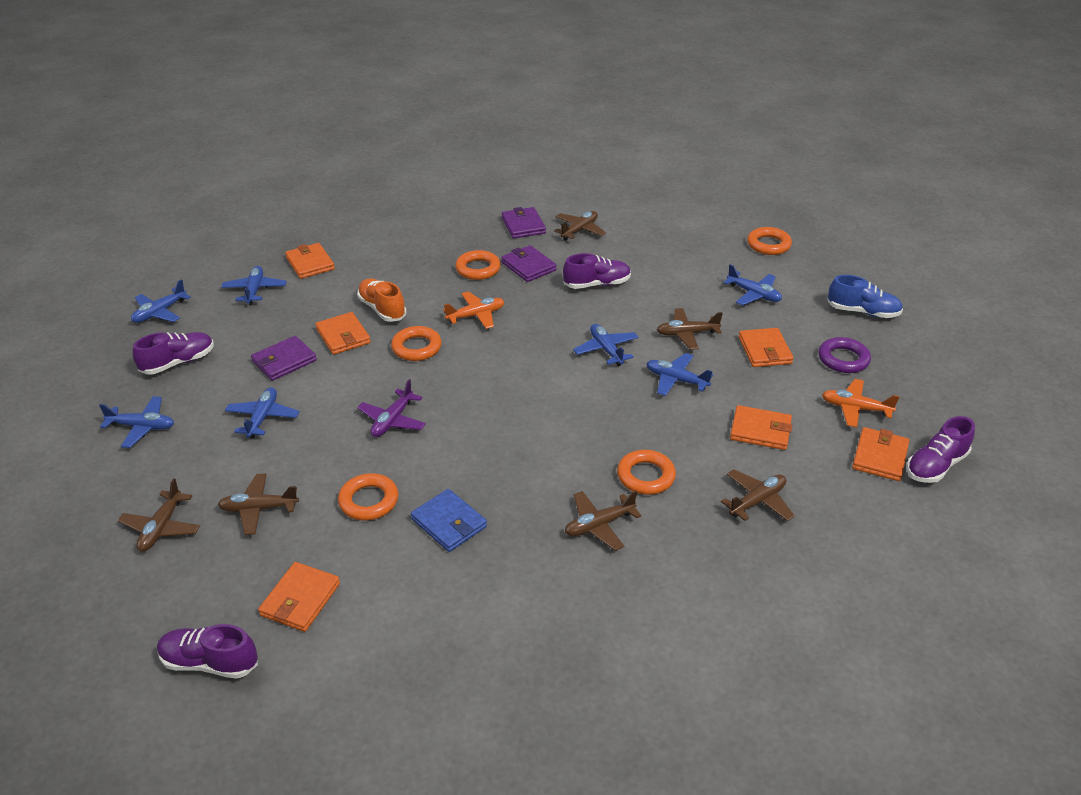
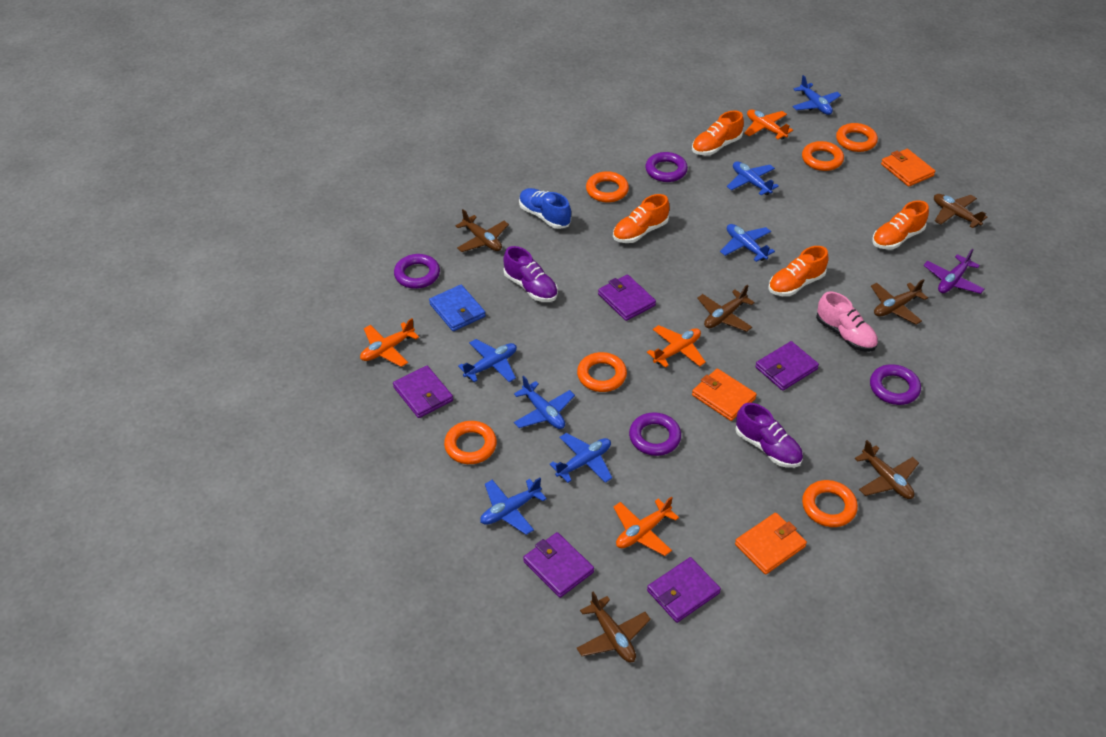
orange plane: [443,291,505,329] [822,379,900,427] = 2 -> [360,318,419,367] [613,497,679,556] [647,325,706,368] [744,109,793,140] = 4
orange ring: [338,473,398,520] [391,326,442,361] [455,250,501,280] [617,450,676,495] [747,227,792,255] = 5 -> [444,421,497,464] [577,352,627,392] [586,171,629,202] [802,141,844,171] [802,480,858,527] [836,123,878,152] = 6
orange shoe: [357,278,406,322] = 1 -> [613,194,670,243] [692,111,744,155] [768,246,829,296] [872,200,929,250] = 4
orange wallet: [258,562,340,632] [285,243,335,279] [315,312,371,355] [730,405,792,450] [739,328,794,367] [852,427,909,481] = 6 -> [692,369,757,421] [735,513,807,575] [881,149,935,187] = 3
pink shoe: none = 0 -> [816,291,878,352] = 1
purple ring: [818,337,871,373] = 1 -> [394,254,440,289] [629,412,681,456] [645,152,688,182] [870,364,921,405] = 4
purple shoe: [133,332,214,375] [157,624,258,679] [563,253,631,289] [906,416,975,483] = 4 -> [503,246,558,302] [735,403,803,468] = 2
purple wallet: [251,336,317,381] [501,245,557,282] [502,207,546,238] = 3 -> [393,366,453,418] [523,532,594,598] [598,275,656,321] [647,557,721,623] [755,341,819,391] = 5

